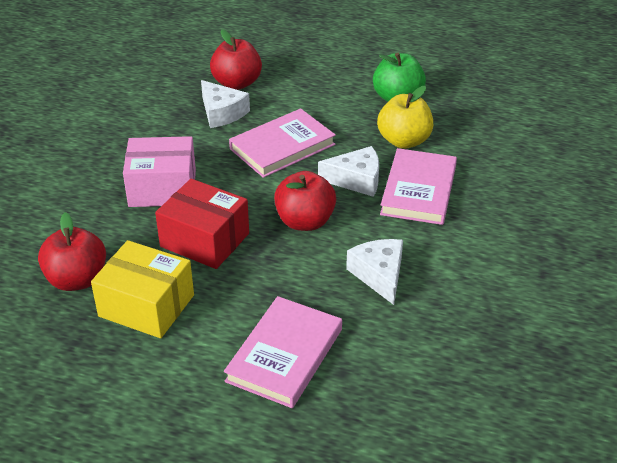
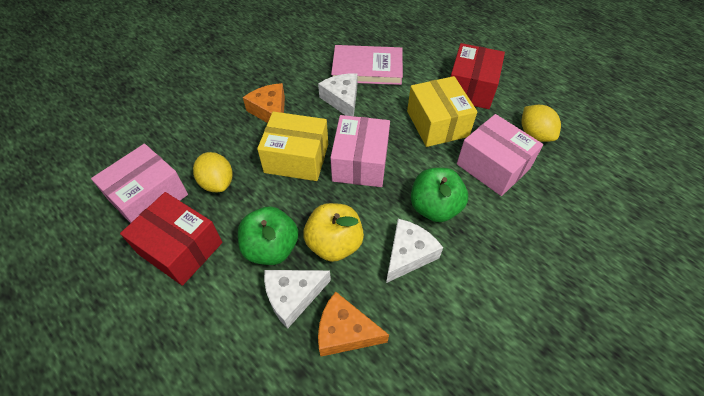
green apple: [373,53,426,101] = 1 -> [238,206,298,265] [411,168,468,222] = 2
orange cheese: none = 0 -> [243,83,285,123] [318,292,389,357] = 2
pink book: [224,296,342,408] [229,108,336,178] [380,148,457,225] = 3 -> [331,45,403,85] = 1
pink box: [123,136,196,207] = 1 -> [91,144,188,223] [330,115,390,187] [457,114,543,196] = 3
red apple: [38,212,106,291] [210,29,262,90] [274,171,336,231] = 3 -> none = 0
red box: [155,179,249,269] = 1 -> [120,192,222,286] [451,43,505,109] = 2
yellow box: [91,240,194,338] = 1 -> [257,112,328,181] [407,76,477,147] = 2
yellow lemon: none = 0 -> [193,152,233,192] [521,105,561,142] = 2

